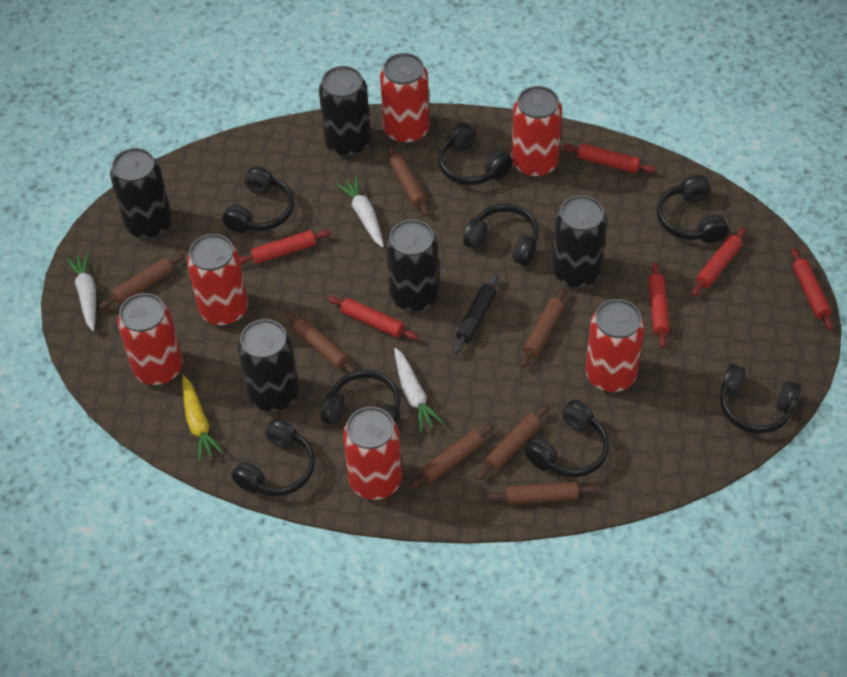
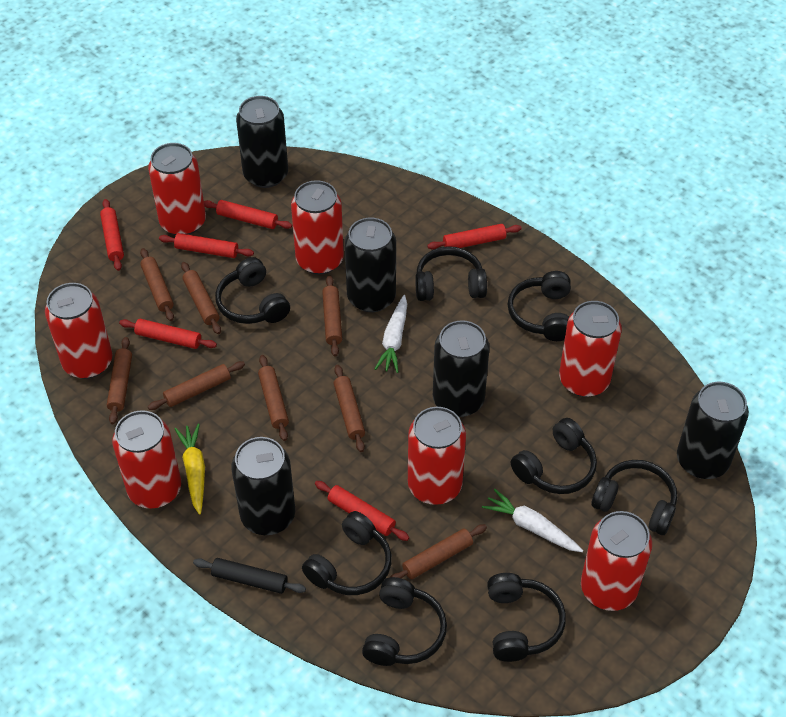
brown rolling pin: [99,253,185,309] [285,312,357,373] [387,146,429,216] [409,424,494,489] [476,405,549,480] [486,482,598,505] [521,288,566,368] = 7 -> [107,337,132,424] [140,248,174,321] [148,361,245,410] [181,262,221,334] [258,355,289,441] [322,275,342,357] [333,365,365,452] [390,524,487,579] = 8
red can: [117,293,183,385] [187,234,248,326] [343,407,402,500] [380,53,430,144] [512,86,562,177] [585,299,645,392] = 6 -> [45,283,112,379] [112,410,181,509] [148,143,206,235] [291,180,344,275] [408,407,466,505] [559,301,622,397] [581,511,652,611] = 7
white carrot: [66,253,96,331] [336,176,384,247] [394,348,443,432] = 3 -> [375,295,407,373] [482,489,583,552] = 2

